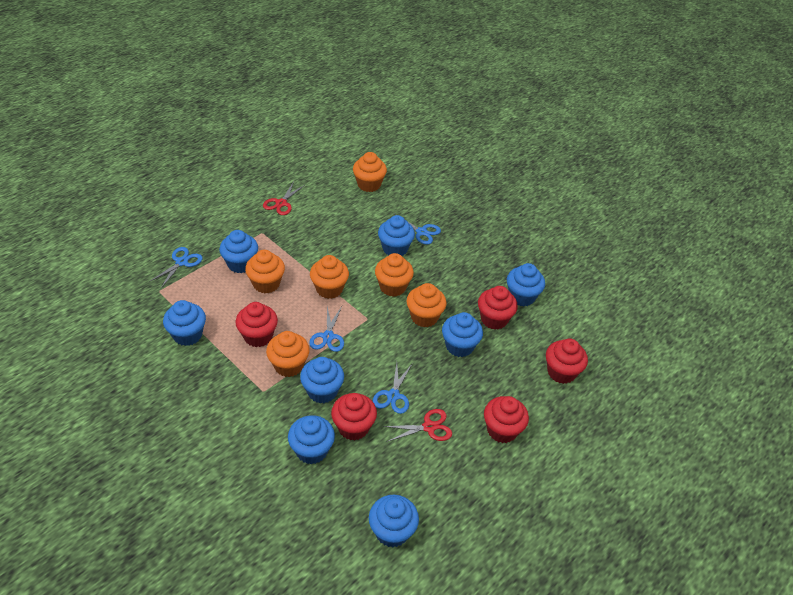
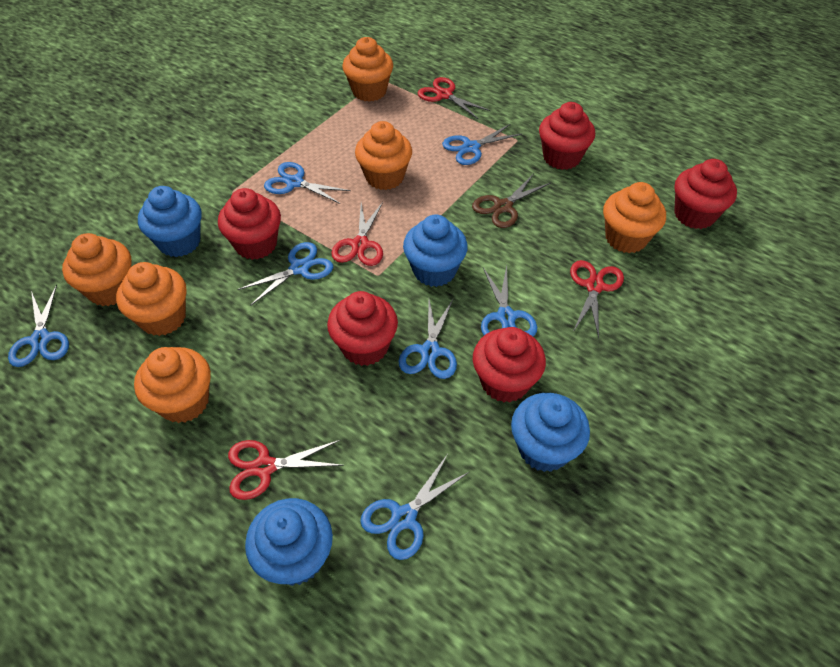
blue cupcake: [163,300,206,346] [219,230,258,273] [288,415,335,464] [300,357,344,403] [369,495,419,548] [378,215,415,256] [442,312,483,357] [507,263,545,306] = 8 -> [138,186,202,257] [245,498,333,586] [403,214,468,287] [511,393,590,472] = 4
blue scissors: [149,247,202,288] [309,306,344,352] [373,363,413,414] [395,214,441,245] = 4 -> [8,284,69,367] [237,242,333,306] [264,162,351,204] [360,454,469,560] [398,299,457,379] [442,124,522,165] [481,265,537,336] = 7
brown scissors: none = 0 -> [472,175,551,228] = 1
red scissors: [263,182,305,215] [383,409,452,442] = 2 -> [228,440,344,500] [331,202,383,266] [418,77,491,119] [570,260,624,338] = 4

